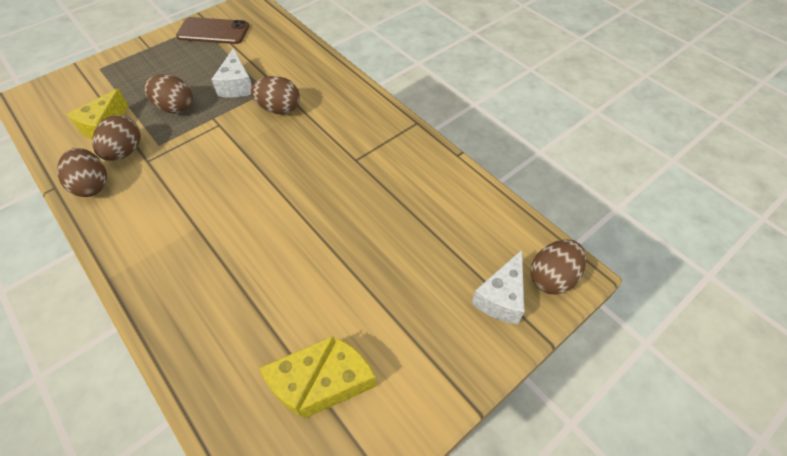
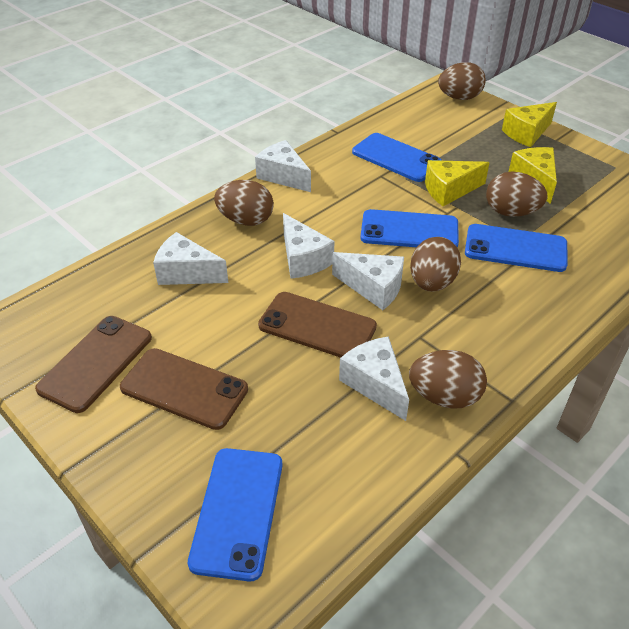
blue phone: none = 0 -> [188,448,282,582] [352,133,442,182] [361,209,459,248] [465,224,568,272] = 4
brown phone: [176,17,249,44] = 1 -> [35,316,152,413] [120,348,248,430] [258,292,377,358] = 3
white cheese: [211,48,252,98] [472,250,524,324] = 2 -> [153,232,228,285] [255,140,311,192] [283,213,334,279] [332,252,404,310] [339,336,409,421] = 5

